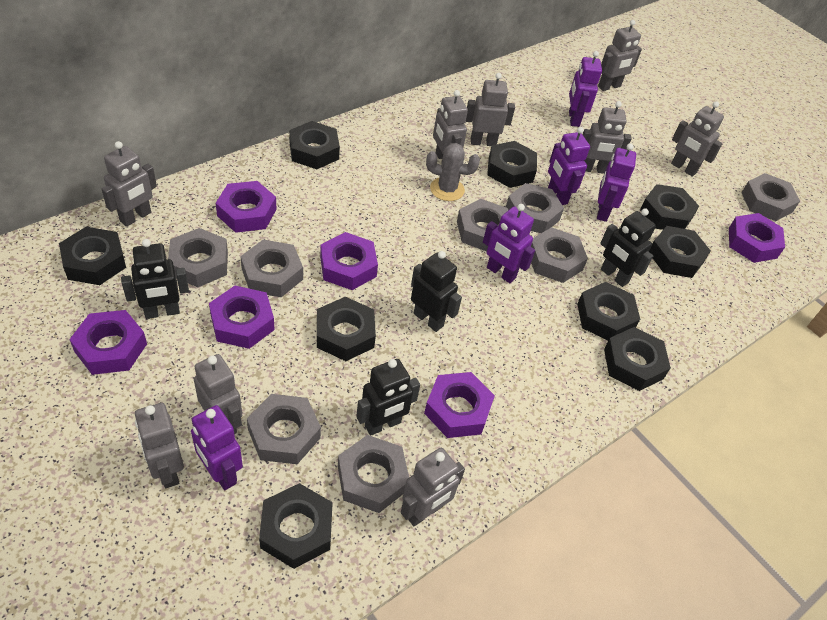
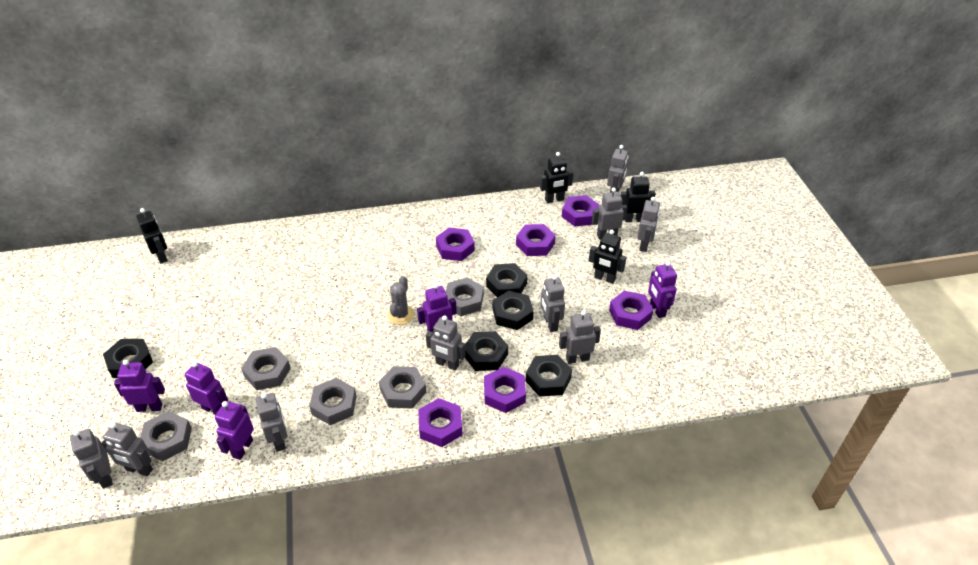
black nut: [59,227,126,285] [259,483,333,569] [289,121,340,169] [317,297,376,361] [487,141,537,188] [577,282,640,341] [604,327,671,391] [640,184,699,230] [649,226,711,278] = 9 -> [103,339,153,378] [464,331,508,371] [486,263,527,297] [493,290,534,330] [525,355,572,397] = 5
grey nut: [168,228,228,287] [240,240,303,297] [247,394,321,464] [338,435,409,513] [457,199,508,251] [506,183,564,233] [531,227,588,283] [741,173,800,221] = 8 -> [140,411,192,461] [241,347,291,390] [309,378,357,425] [379,366,426,409] [446,277,484,316] = 5

